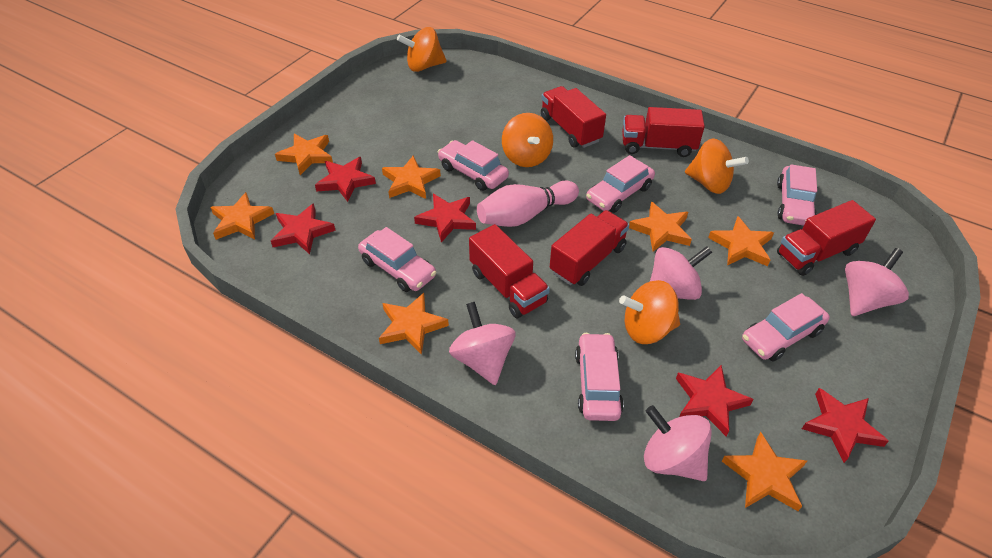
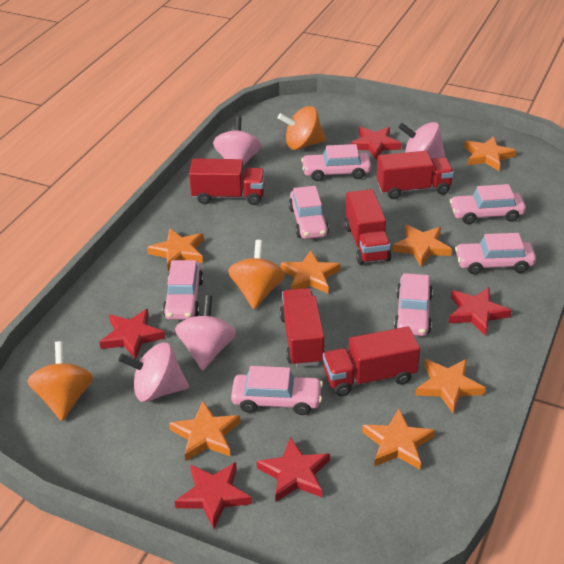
orange spinning top: [397,27,447,72] [502,113,553,167] [619,280,680,344] [685,139,749,194] = 4 -> [27,341,93,421] [228,240,285,309] [278,106,326,150] = 3
pink bowling pin: [477,181,579,227] = 1 -> none = 0
pink car: [358,227,436,292] [438,140,509,191] [575,333,624,421] [586,155,655,213] [742,293,830,361] [777,164,817,226] = 6 -> [163,260,203,320] [231,366,323,415] [289,186,329,239] [301,144,371,181] [394,273,433,336] [450,184,526,224] [455,233,536,275] = 7

